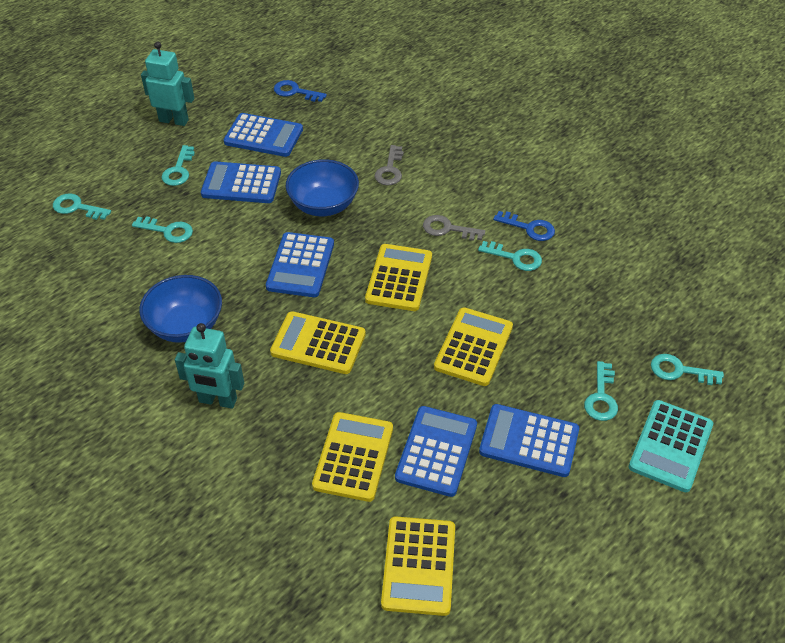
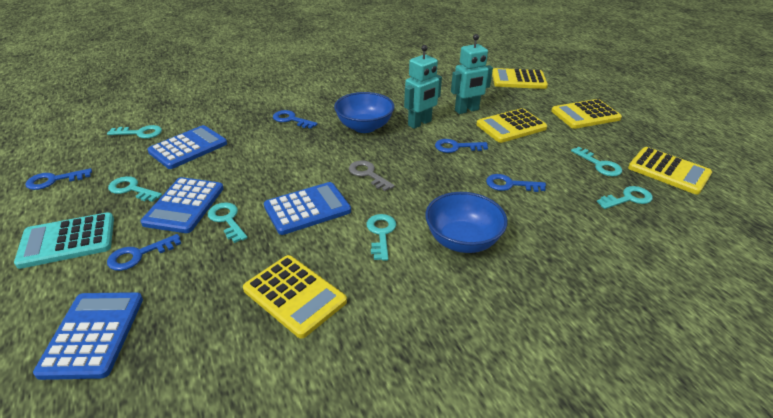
blue calculator: [201,161,281,203] [224,113,303,157] [266,232,334,297] [395,406,477,497] [479,404,579,477] = 5 -> [33,292,143,380] [141,177,224,233] [147,125,227,169] [264,182,351,235] = 4
blue key: [274,80,327,102] [493,211,555,241] = 2 -> [25,168,92,190] [107,234,181,271] [273,110,318,129] [435,139,488,153] [486,174,546,192] = 5
grey key: [375,145,404,185] [423,215,485,241] = 2 -> [349,160,395,191] = 1

